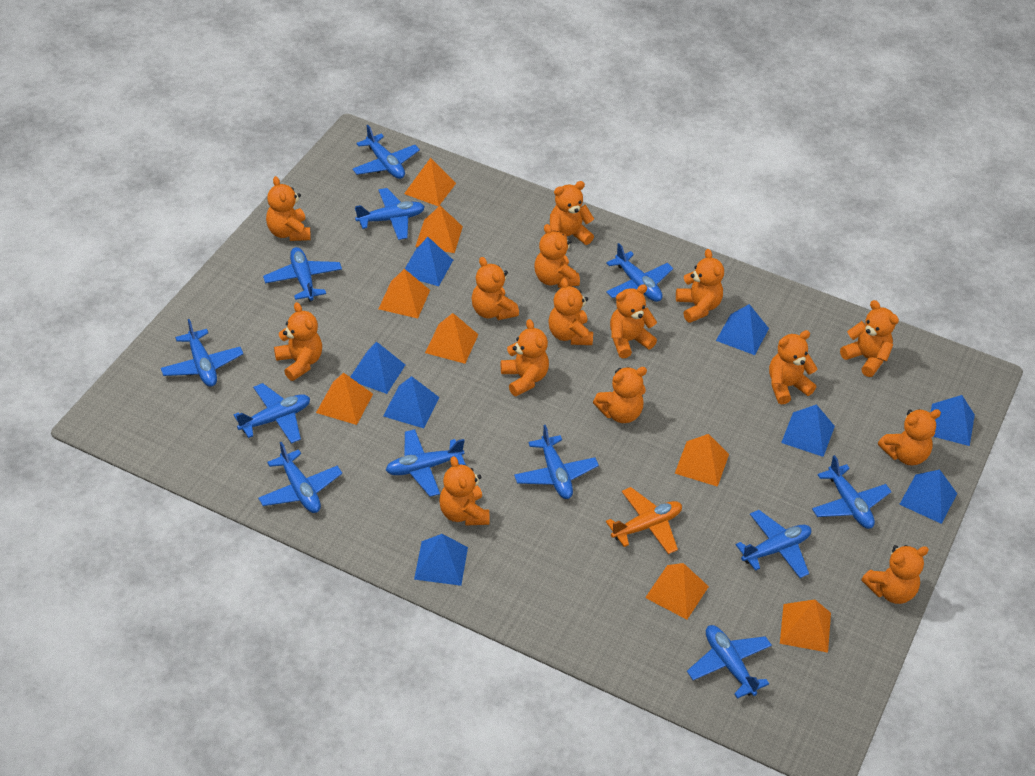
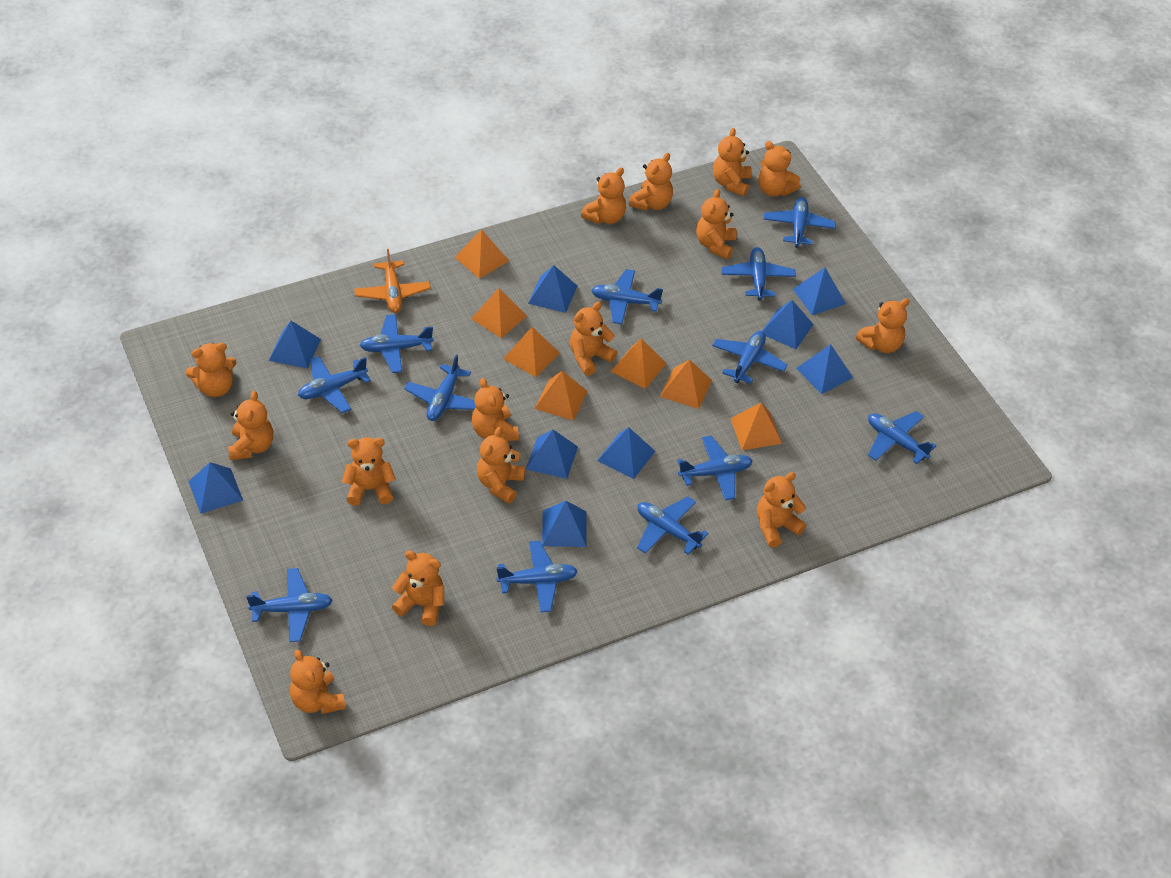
blue pyramid: [350,341,405,394] [383,376,440,428] [405,237,453,286] [414,534,468,586] [716,304,769,355] [781,404,835,457] [899,470,957,524] [930,395,975,446] = 8 -> [188,462,243,514] [269,321,321,369] [526,430,578,479] [528,265,577,313] [542,501,587,547] [597,427,655,479] [762,300,814,349] [793,268,846,315] [796,344,853,394] = 9
orange pyramid: [316,373,373,425] [379,269,430,318] [404,158,456,207] [415,206,463,253] [425,313,479,364] [645,563,709,620] [675,434,729,487] [780,599,831,653] = 8 -> [455,229,509,279] [471,288,527,338] [503,327,560,377] [534,371,588,421] [611,338,667,389] [660,359,712,409] [730,403,782,450] = 7

